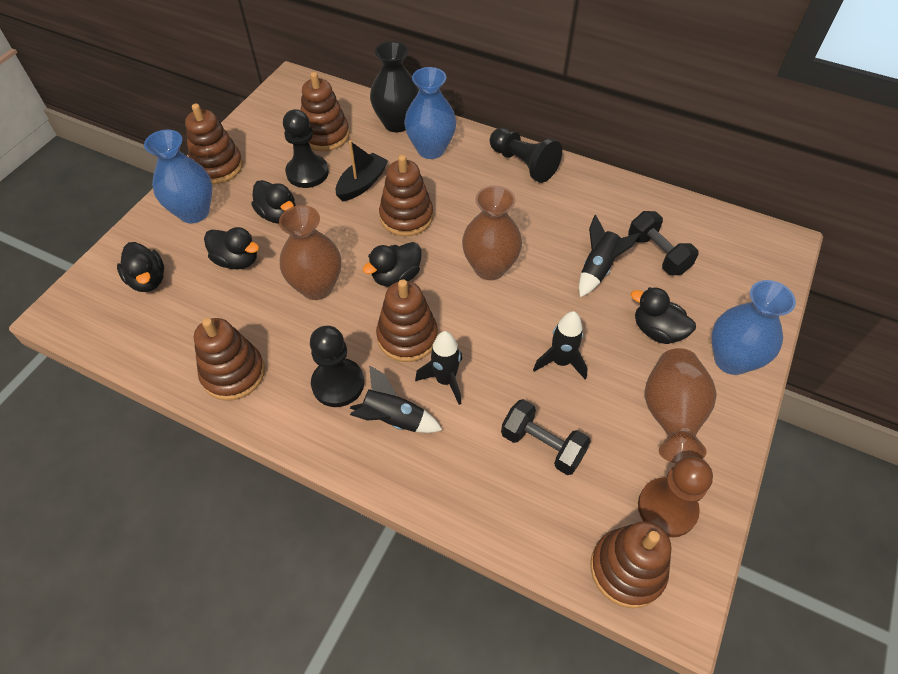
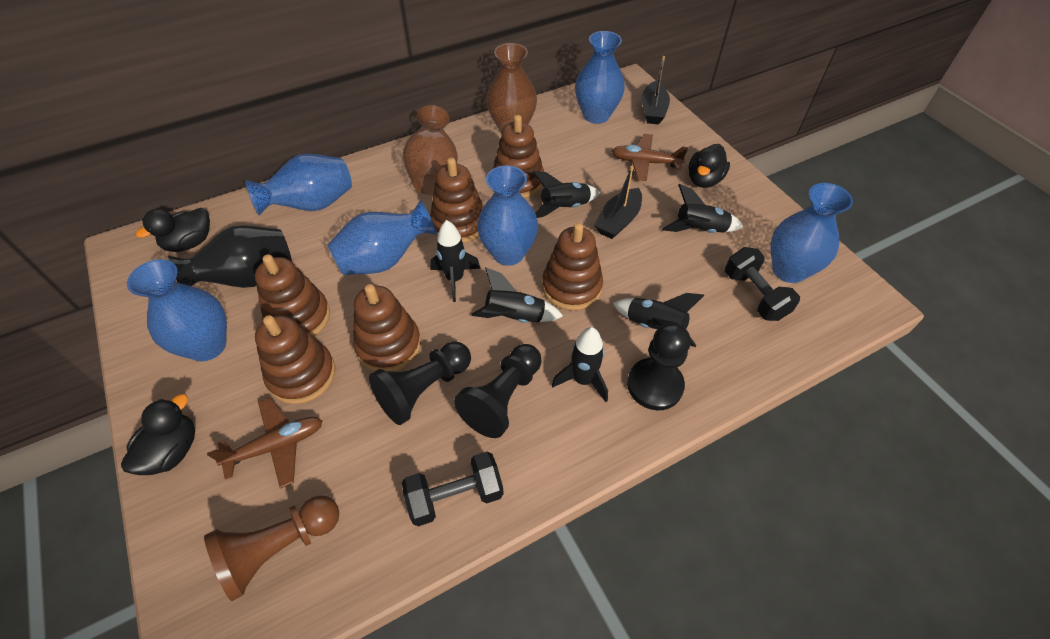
black boat: [336,140,388,201] = 1 -> [594,166,642,239] [641,56,670,124] = 2
black duck: [117,242,164,292] [204,227,259,270] [251,180,296,224] [363,242,422,287] [631,287,696,344] = 5 -> [121,394,195,475] [136,208,210,252] [688,144,730,188] = 3
black rocket: [350,365,442,433] [415,331,462,405] [533,311,588,379] [579,215,640,297] = 4 -> [430,220,481,302] [471,267,563,323] [532,171,600,218] [552,327,608,402] [613,293,704,347] [662,184,743,233] = 6
blue vase: [144,130,212,223] [404,67,456,159] [711,280,796,375] = 3 -> [127,259,227,361] [245,154,352,216] [328,200,437,275] [477,165,538,266] [575,31,625,124] [770,183,853,283] = 6
brown plane: none = 0 -> [207,398,323,489] [612,134,688,181] = 2
brown vase: [279,205,341,300] [462,186,522,280] [644,348,717,463] = 3 -> [403,105,458,195] [486,43,537,133] = 2

